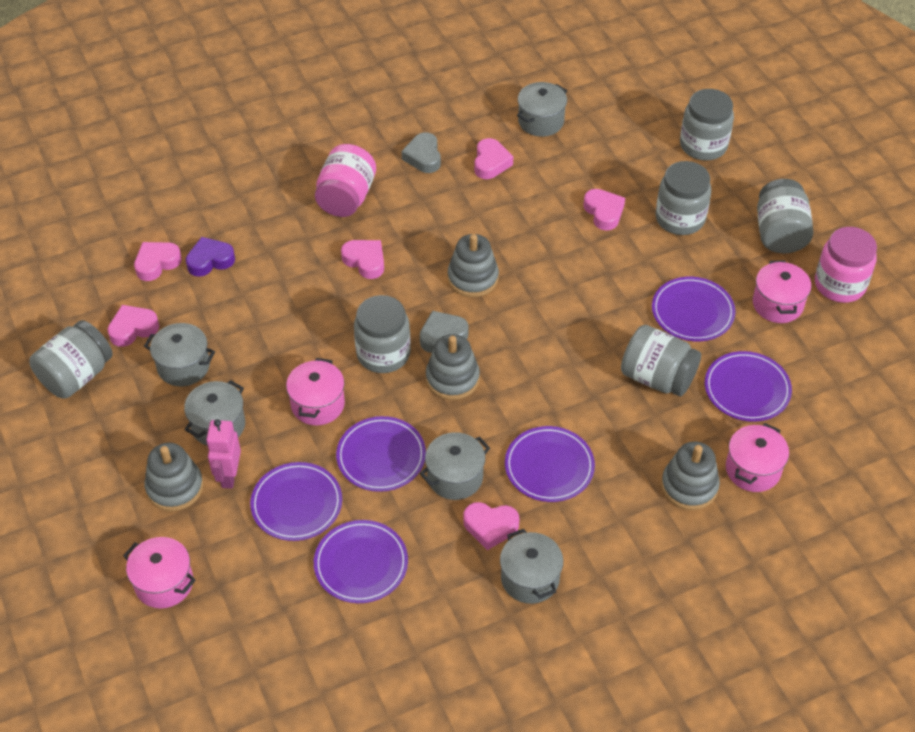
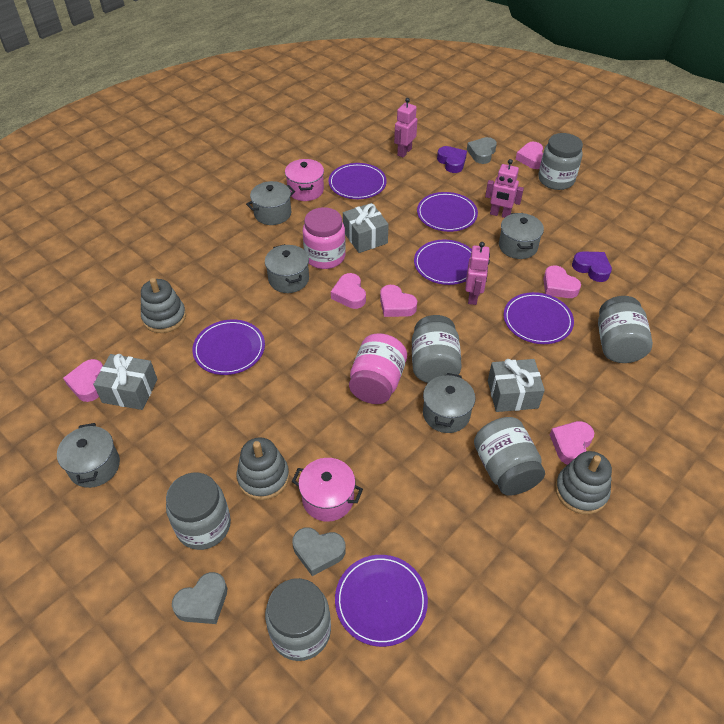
grey gift: none = 0 -> [93,354,158,410] [343,203,389,253] [488,359,545,412] = 3
grey heart: [402,132,441,173] [420,311,469,353] = 2 -> [172,572,227,624] [292,527,346,576] [467,137,497,164] = 3
grey stacking toy: [145,443,203,511] [426,334,480,400] [448,234,499,297] [661,442,720,510] = 4 -> [141,278,186,333] [237,437,289,500] [555,451,612,514] = 3
pink pot: [123,537,196,608] [286,358,345,425] [726,423,789,492] [753,260,811,323] = 4 -> [285,159,324,201] [292,458,363,522] = 2
pink robot: [206,419,241,489] = 1 -> [394,98,417,157] [465,242,490,305] [485,159,524,218] = 3
purple heart: [186,237,235,277] = 1 -> [437,146,467,173] [572,251,612,282] = 2

